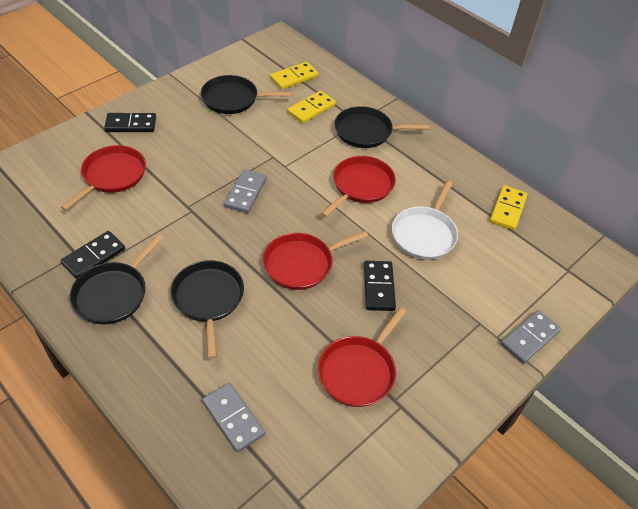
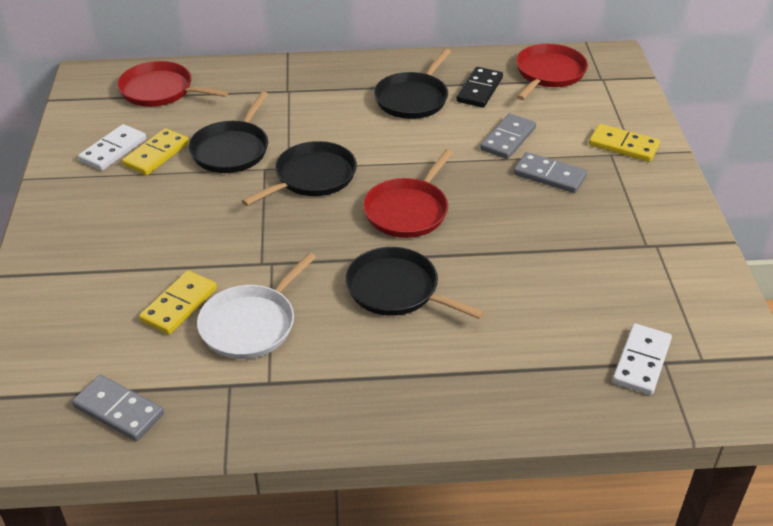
black domino: [60,231,125,279] [104,113,156,132] [364,261,396,311] = 3 -> [456,67,503,108] = 1
red pan: [61,145,146,211] [263,231,368,290] [318,307,406,407] [321,156,396,217] = 4 -> [117,61,229,107] [363,149,453,238] [516,44,588,100] = 3
white domino: none = 0 -> [78,124,146,171] [612,324,672,395] = 2

